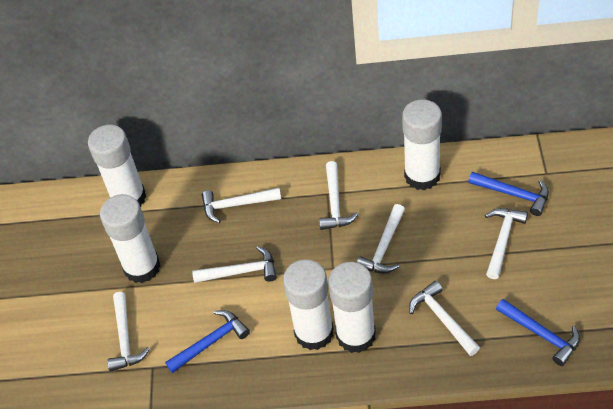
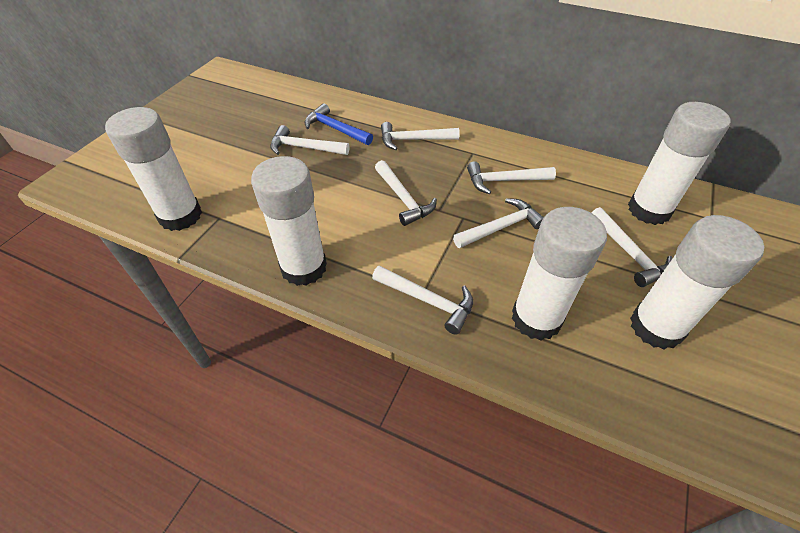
blue hammer: [165,310,250,373] [468,172,549,216] [496,299,580,366] = 3 -> [304,103,373,145] = 1

